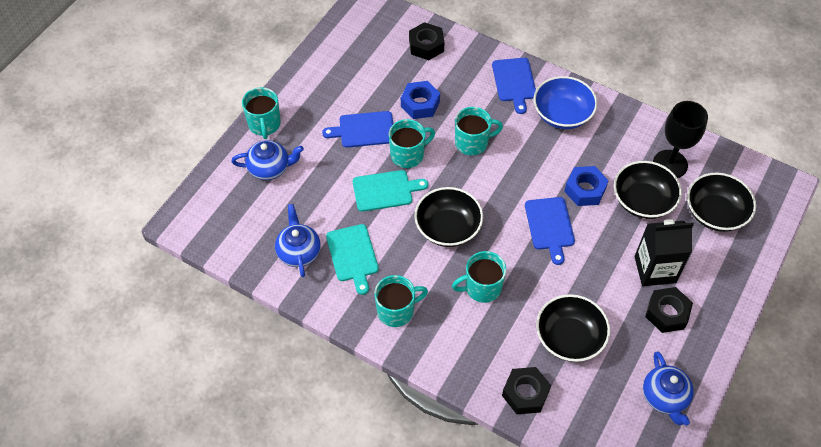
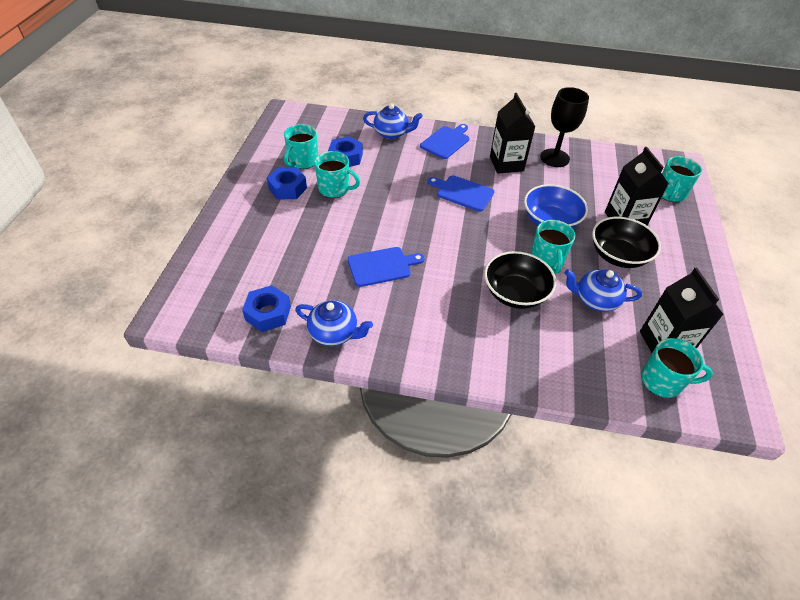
black bowl: [414,187,483,247] [536,294,610,362] [614,161,682,219] [687,172,756,232] = 4 -> [484,251,556,309] [592,216,661,268] = 2
black carton: [634,219,694,286] = 1 -> [490,93,536,174] [605,147,669,225] [640,268,724,353] = 3
black nut: [409,22,445,60] [502,367,551,414] [645,287,693,333] = 3 -> none = 0
blue nut: [401,81,440,119] [564,166,609,206] = 2 -> [242,285,291,332] [267,167,307,200] [328,136,363,167] = 3
turquoise cutting board: [326,224,379,295] [353,170,428,212] = 2 -> none = 0

